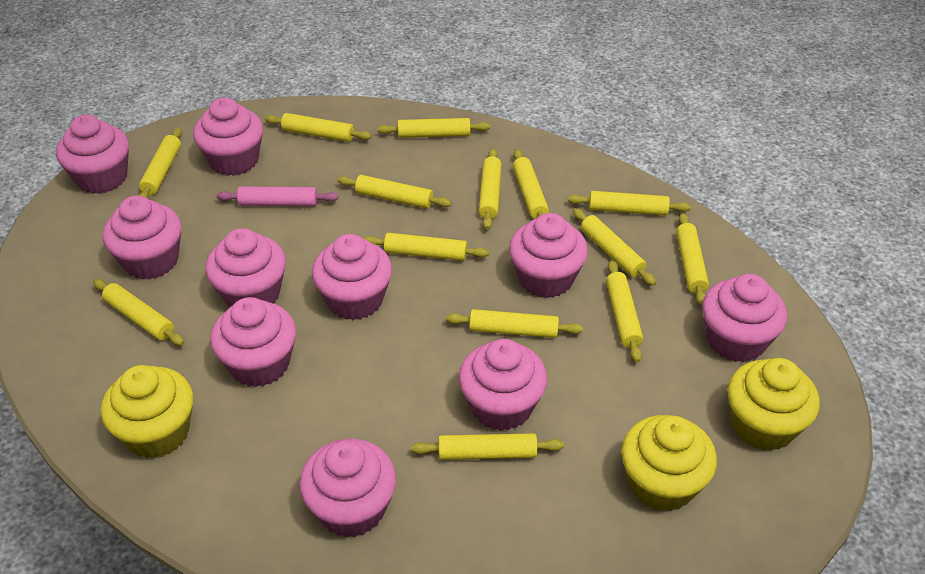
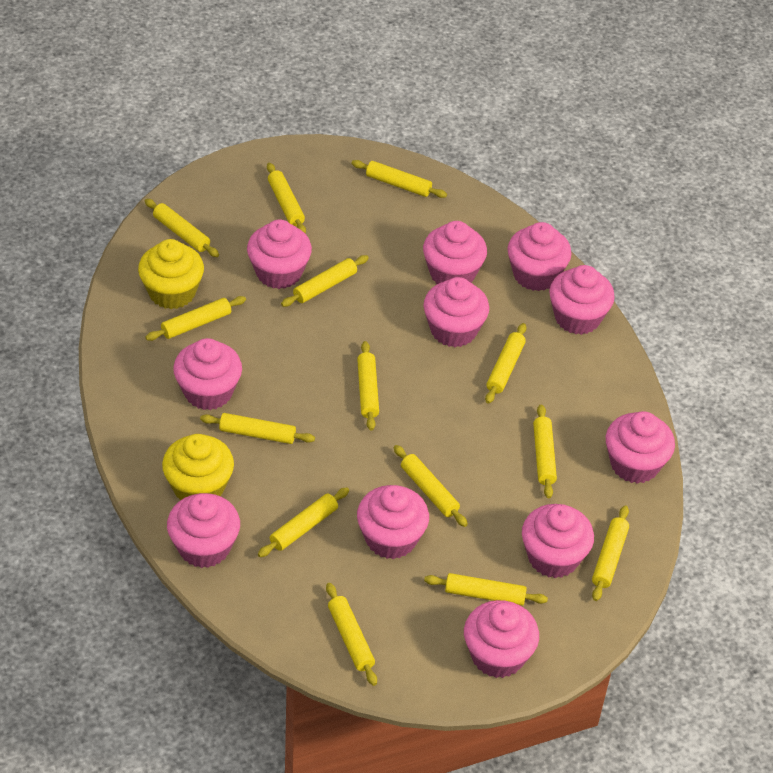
pink cupcake: [56,115,129,194] [102,195,181,280] [193,98,263,176] [205,228,286,307] [210,297,296,387] [299,439,396,538] [312,234,392,320] [459,339,547,431] [509,213,588,298] [702,274,787,362] = 10 -> [167,493,240,568] [173,338,242,410] [247,220,312,289] [357,485,429,559] [423,221,487,284] [423,277,489,347] [464,600,539,678] [507,222,572,291] [522,504,594,578] [549,265,615,335] [606,411,675,484] = 11
pink rolling pin: [217,186,338,206] = 1 -> none = 0
yellow cupcake: [101,365,193,459] [621,415,717,511] [727,358,820,451] = 3 -> [138,239,204,309] [162,434,234,500] = 2

